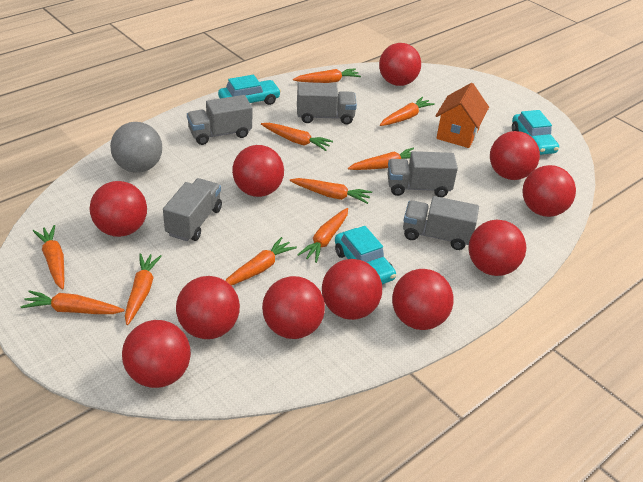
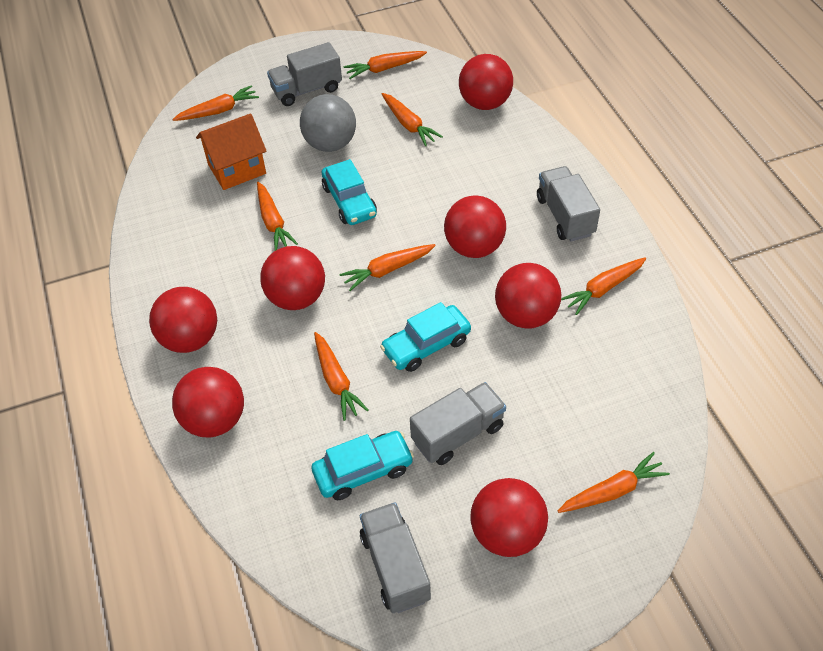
grey truck: [163,178,222,241] [187,95,252,145] [297,82,357,125] [387,151,458,197] [403,196,479,250] = 5 -> [267,42,342,106] [360,502,431,613] [410,382,506,465] [537,166,600,242] = 4
orange carrot: [20,290,125,314] [33,225,64,290] [125,253,162,325] [225,237,297,286] [261,123,333,151] [290,178,372,204] [293,68,361,83] [297,208,348,263] [348,148,414,170] [380,97,435,126] = 10 -> [172,85,259,121] [257,182,298,251] [314,332,368,421] [339,244,436,291] [344,51,427,79] [382,93,443,146] [558,452,670,513] [561,257,646,315] = 8
red ball: [90,181,147,237] [122,320,191,388] [176,276,240,339] [232,145,284,197] [262,276,325,339] [322,259,382,320] [379,43,421,86] [392,269,454,330] [469,220,526,276] [490,131,540,180] [522,165,576,217] = 11 -> [149,287,217,353] [172,367,244,438] [260,246,325,310] [444,195,506,258] [459,54,513,110] [470,478,548,557] [495,263,561,329] = 7

